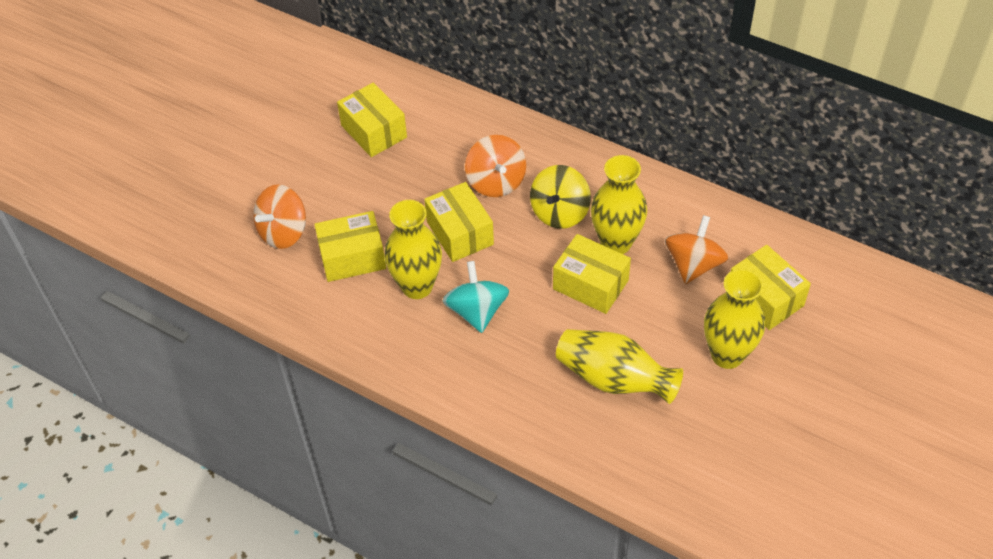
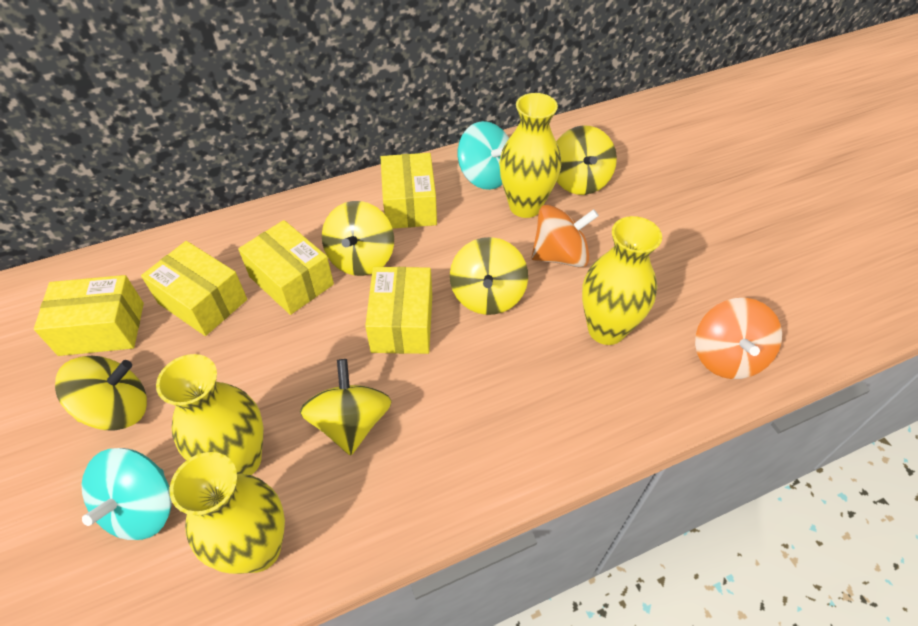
orange spinning top: [253,184,306,249] [465,135,526,197] [665,215,729,284] = 3 -> [531,205,599,268] [695,298,782,379] = 2
turquoise spinning top: [443,261,509,333] = 1 -> [81,448,172,540] [458,121,509,190] = 2
yellow spinning top: [530,165,591,229] = 1 -> [55,356,147,430] [300,359,392,455] [322,201,394,276] [450,237,528,315] [556,125,617,195] = 5

